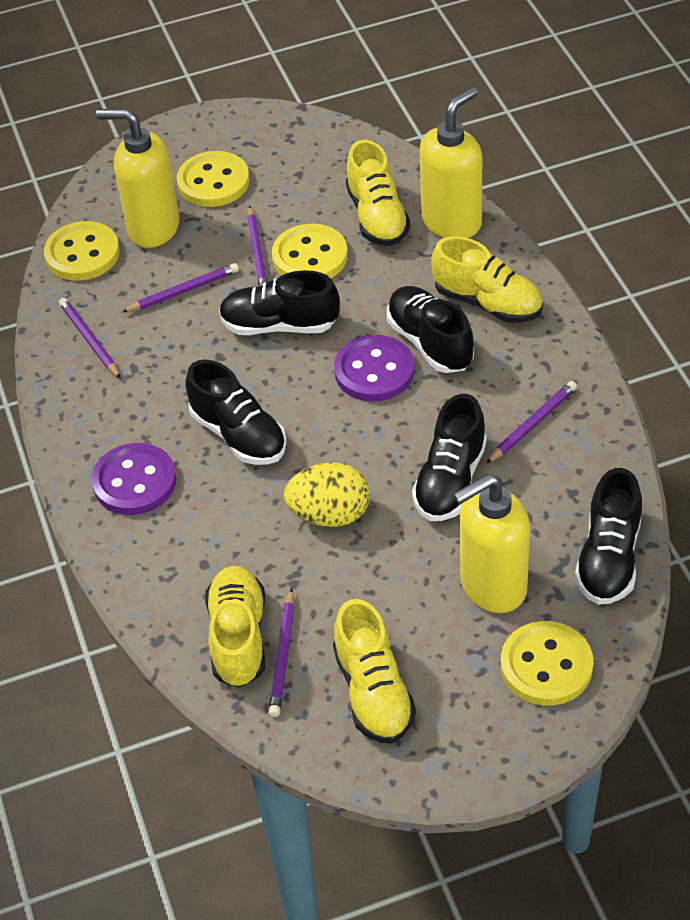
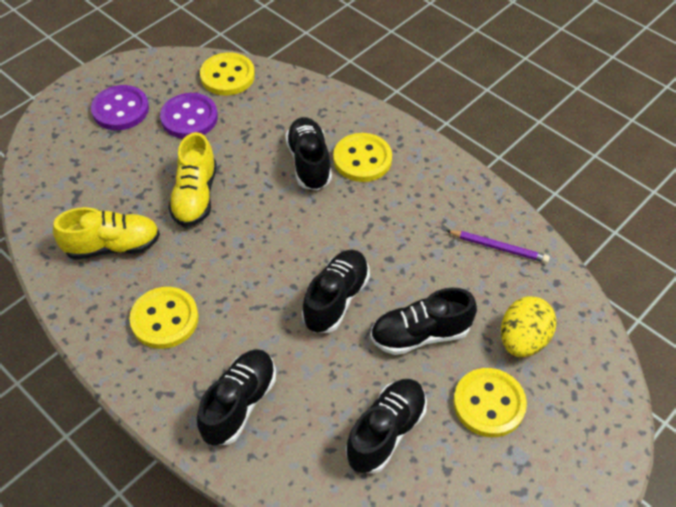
purple pencil: [59,298,121,379] [122,263,239,312] [247,206,268,286] [269,588,295,717] [486,381,577,464] = 5 -> [446,230,550,263] = 1
yellow shoe: [205,566,265,687] [333,599,416,744] [346,140,411,246] [431,236,543,323] = 4 -> [53,207,160,260] [168,132,217,227] = 2
yellow soap dispenser: [96,109,180,248] [420,87,482,238] [453,474,530,613] = 3 -> none = 0

